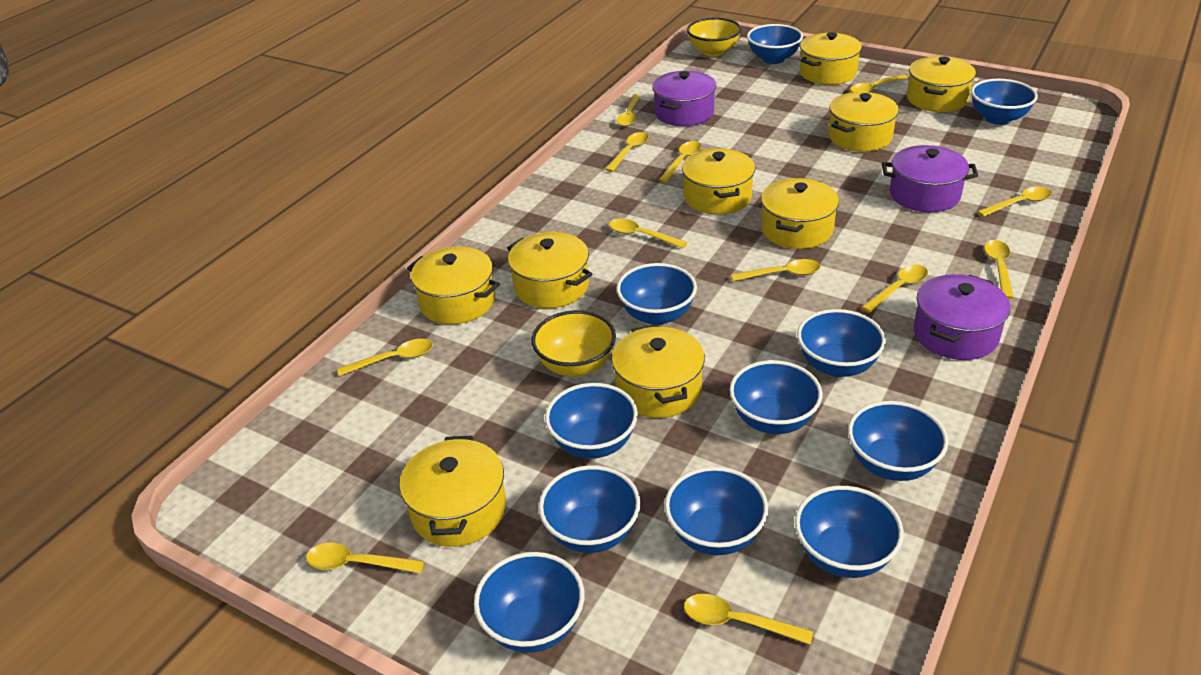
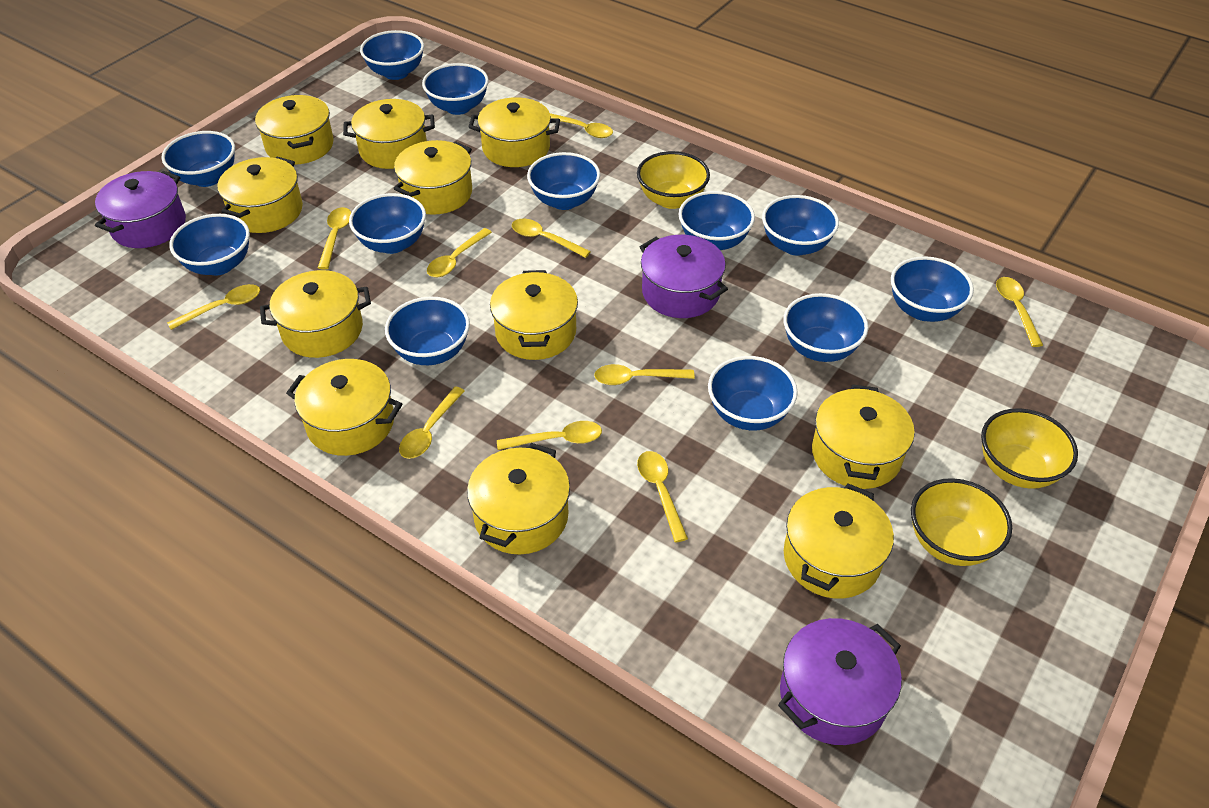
blue bowl: [474,552,584,653] [539,465,640,553] [545,383,638,459] [616,263,697,325] [665,467,768,555] [729,360,823,434] [747,24,803,64] [795,486,904,578] [797,309,886,377] [848,401,948,481] [971,79,1038,125] = 11 -> [161,131,235,187] [169,214,250,275] [349,193,426,254] [360,30,424,80] [385,297,470,365] [422,63,489,115] [527,152,600,210] [679,191,755,250] [708,356,798,431] [762,195,839,256] [783,293,868,362] [891,256,974,322] = 12
yellow bowl: [531,310,616,377] [687,18,741,57] = 2 -> [637,151,710,209] [911,478,1012,566] [981,408,1078,489] = 3
yellow pot: [399,436,506,547] [407,247,500,324] [507,232,592,308] [612,325,705,418] [682,148,755,215] [761,178,839,249] [800,32,862,85] [828,92,899,152] [907,56,976,112] = 9 -> [217,157,303,233] [255,95,334,165] [260,270,371,358] [286,359,402,456] [343,99,435,169] [394,140,472,215] [467,443,570,555] [469,97,560,167] [490,270,578,360] [784,483,894,599] [812,384,915,489] = 11
yellow spoon: [306,543,424,573] [337,339,433,376] [605,132,648,172] [609,219,687,248] [616,94,641,126] [659,141,701,182] [684,594,813,645] [731,259,820,281] [850,75,908,92] [862,264,928,313] [977,187,1052,217] [984,240,1014,299] = 12 -> [167,284,260,330] [318,207,351,270] [399,387,465,459] [427,228,492,277] [497,421,602,450] [512,219,591,258] [550,113,613,138] [594,364,695,385] [637,451,688,542] [996,277,1043,347] = 10

